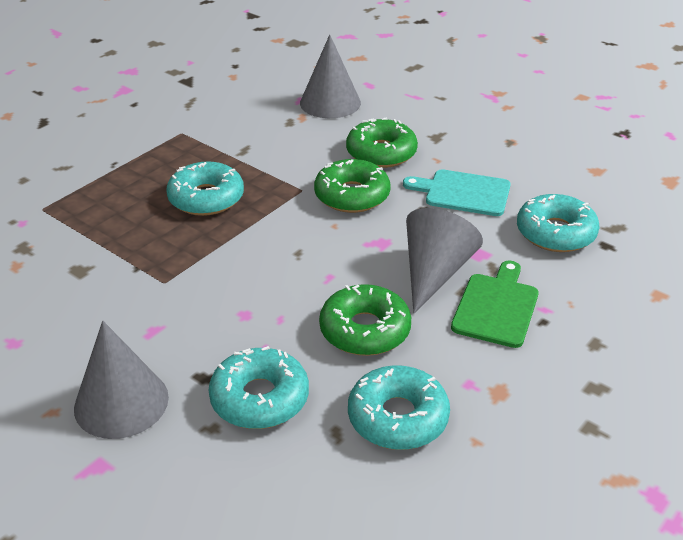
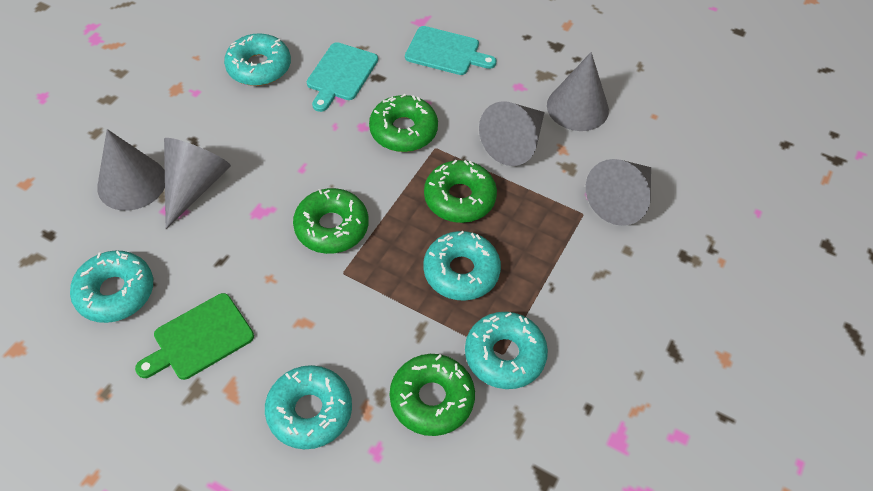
green donut: [314,159,391,213] [319,284,411,356] [346,117,418,168] = 3 -> [293,188,369,254] [369,94,438,152] [390,354,475,436] [424,160,497,223] = 4
grey cone: [74,321,169,439] [300,35,361,118] [406,208,483,313] = 3 -> [97,129,165,211] [164,138,231,229] [479,101,545,166] [547,52,609,131] [586,159,651,226] = 5
turquoise cutting board: [403,169,511,216] = 1 -> [307,42,378,112] [405,26,497,75] = 2
turquoise donut: [166,162,244,216] [208,346,309,429] [348,365,450,450] [517,194,600,252] = 4 -> [70,250,153,323] [224,33,291,86] [265,365,352,449] [423,231,501,301] [465,312,548,389] = 5

